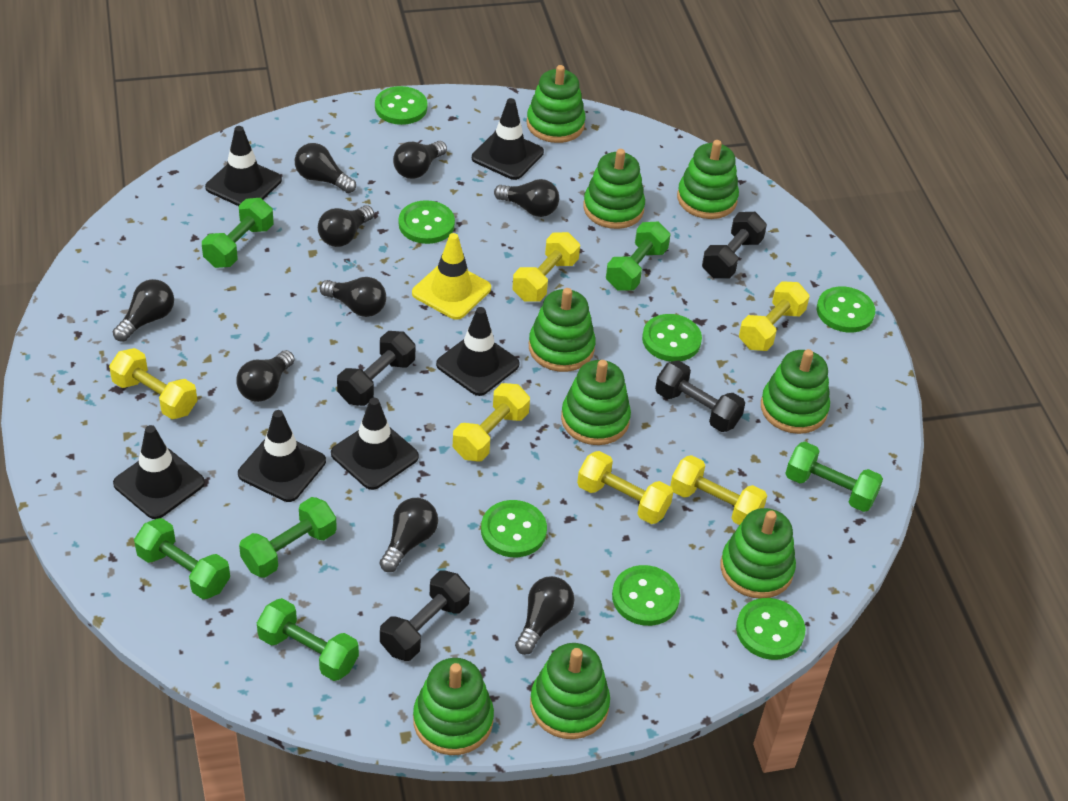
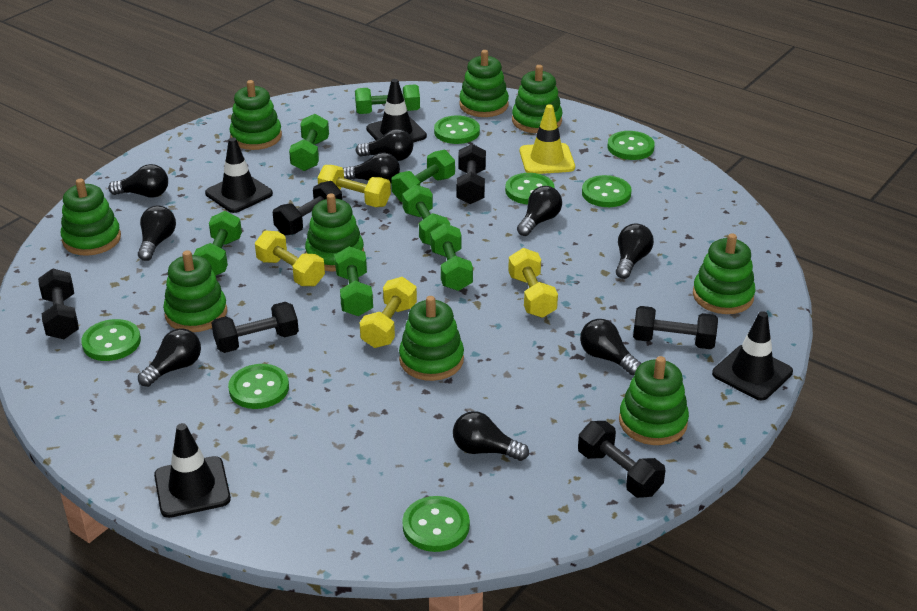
black dumbbell: [337,331,415,406] [380,570,470,661] [655,360,745,432] [702,212,767,279] = 4 -> [38,268,79,339] [212,302,299,353] [273,181,342,236] [456,144,486,204] [578,421,666,498] [633,306,718,349] = 6
black traffic cone: [113,425,205,519] [205,126,282,206] [238,410,326,502] [331,398,419,490] [436,307,520,396] [472,98,544,180] = 6 -> [154,423,231,518] [205,138,273,213] [366,79,427,143] [712,311,793,400] = 4
green dumbbell: [134,518,230,599] [202,198,273,268] [239,497,337,578] [257,598,359,681] [606,222,671,291] [785,442,883,512] = 6 -> [194,211,242,275] [289,114,329,171] [335,246,373,316] [355,84,420,114] [391,150,455,202] [402,185,450,245] [430,223,473,291] = 7
yellow dumbbell: [109,348,197,419] [453,383,530,461] [512,232,580,301] [577,451,673,524] [670,455,767,525] [739,281,810,351] = 6 -> [255,231,325,286] [318,165,391,207] [360,277,417,348] [508,248,558,318] = 4

